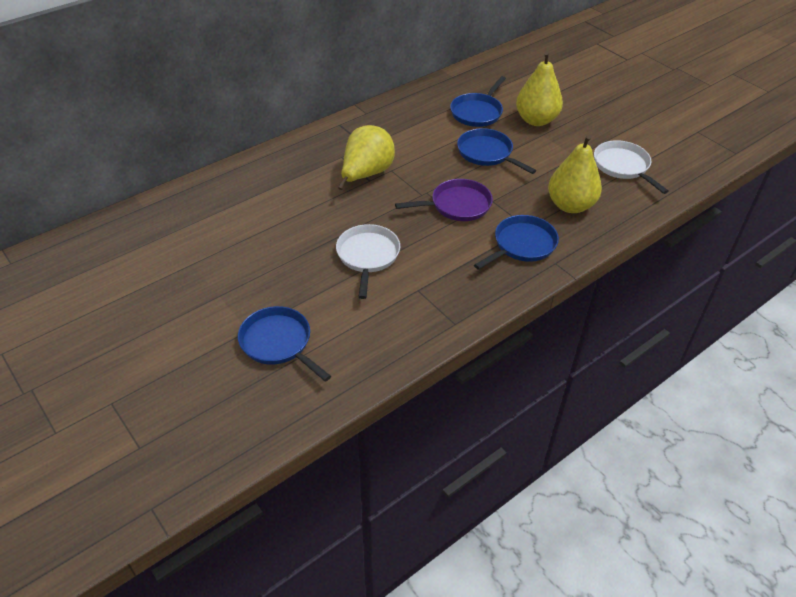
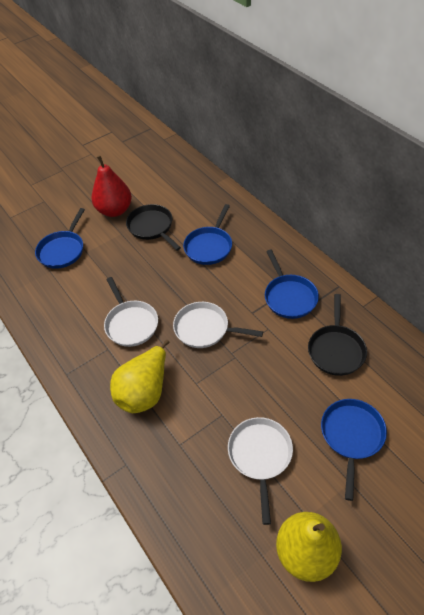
black pan: none = 0 -> [126,204,181,251] [308,294,367,376] = 2
purple pan: [395,179,493,221] = 1 -> none = 0
red pear: none = 0 -> [92,155,132,217] = 1
white pan: [336,224,400,299] [594,140,669,194] = 2 -> [104,277,158,347] [173,302,263,348] [228,417,293,525] = 3
yellow pear: [338,125,395,190] [516,51,563,126] [548,135,602,213] = 3 -> [110,340,169,413] [276,512,342,582] = 2

